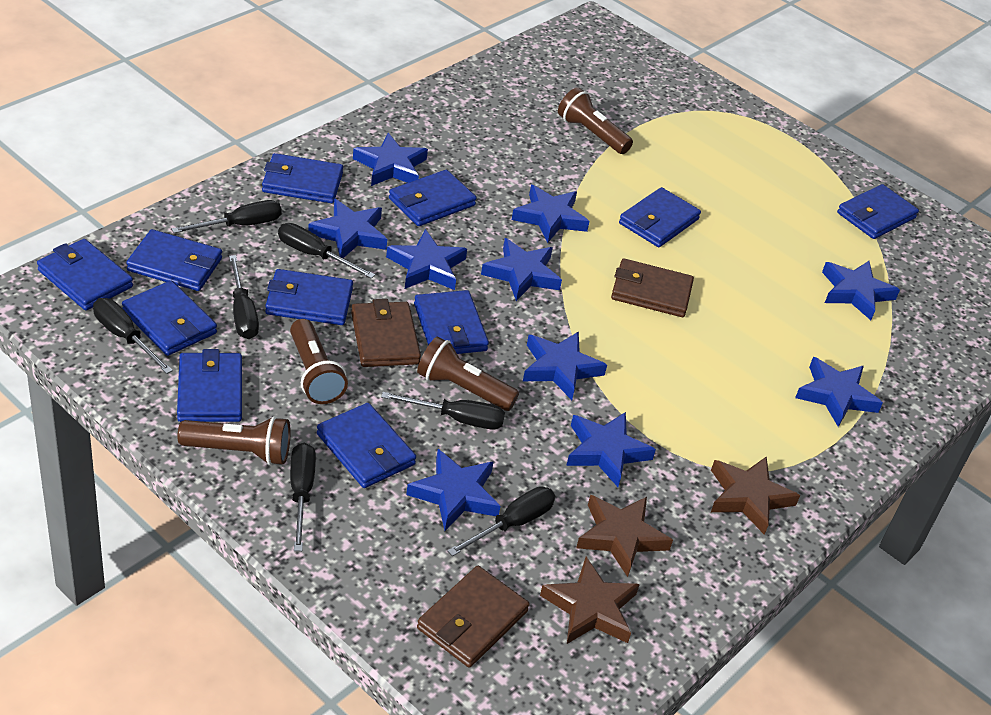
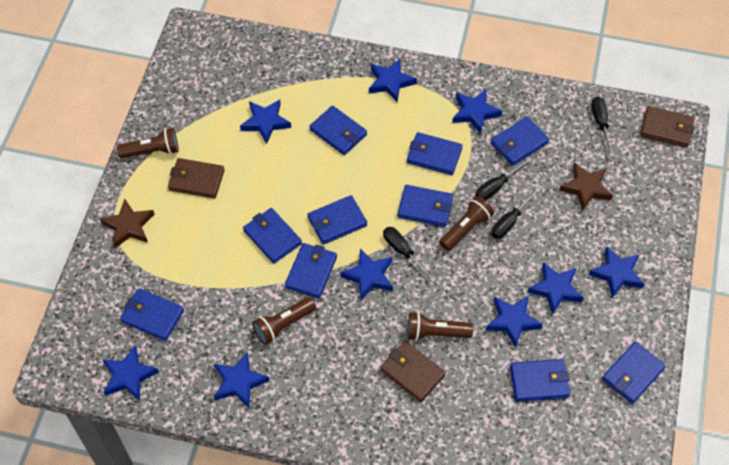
black screwdriver: [93,298,173,374] [172,200,282,233] [229,255,259,339] [278,223,375,279] [290,443,316,551] [381,392,505,429] [447,486,555,556] = 7 -> [383,227,436,282] [475,157,532,200] [491,187,540,239] [591,97,614,157] = 4
blue star: [308,199,387,258] [353,133,428,186] [386,229,467,290] [406,449,500,531] [481,238,562,301] [512,185,590,243] [523,331,607,400] [566,412,656,487] [795,357,883,427] [822,261,900,320] = 10 -> [102,346,159,401] [214,353,270,408] [240,100,291,144] [340,249,393,300] [369,59,417,102] [452,89,502,134] [486,295,543,348] [528,262,584,315] [589,246,645,298] = 9
blue wallet: [37,239,133,311] [122,280,217,356] [126,229,222,291] [177,349,242,422] [262,153,343,203] [265,269,353,325] [317,403,416,488] [389,170,477,226] [414,290,489,354] [619,187,701,247] [837,184,919,239] = 11 -> [120,289,184,341] [243,208,302,264] [285,243,337,299] [307,195,367,245] [310,106,367,155] [398,185,453,227] [407,132,463,175] [491,117,549,166] [510,359,570,402] [602,342,666,404] = 10
brown star: [540,557,640,644] [576,495,673,577] [711,457,800,535] = 3 -> [100,199,155,248] [559,162,613,211] = 2

